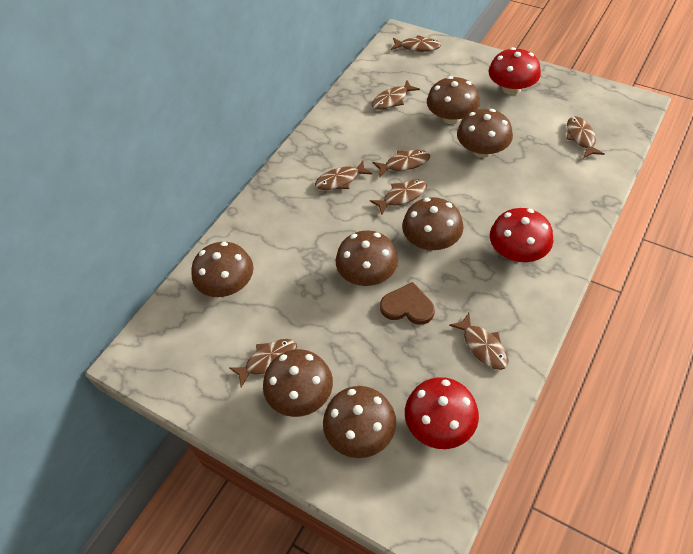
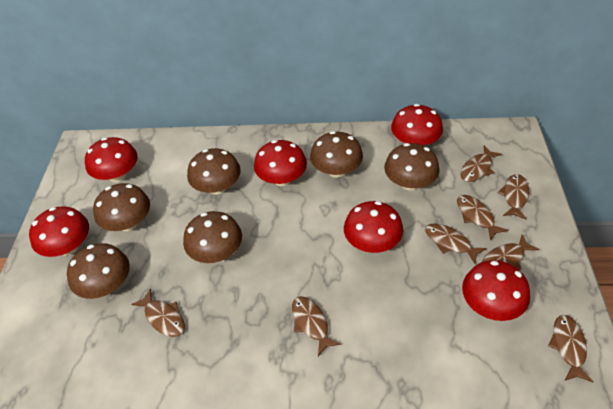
brown heart: [380,282,435,325] = 1 -> none = 0
brown mushroom: [191,242,254,297] [263,349,333,417] [323,386,396,458] [336,231,398,286] [402,197,464,250] [427,76,480,124] [457,109,513,158] = 7 -> [67,243,130,299] [93,183,150,231] [183,211,242,263] [187,148,241,195] [310,131,363,178] [384,143,440,190] = 6
red mushroom: [405,377,479,449] [488,47,541,95] [490,208,553,262] = 3 -> [29,206,89,257] [85,137,138,182] [254,140,307,186] [344,201,403,253] [391,104,443,146] [462,260,530,321] = 6

